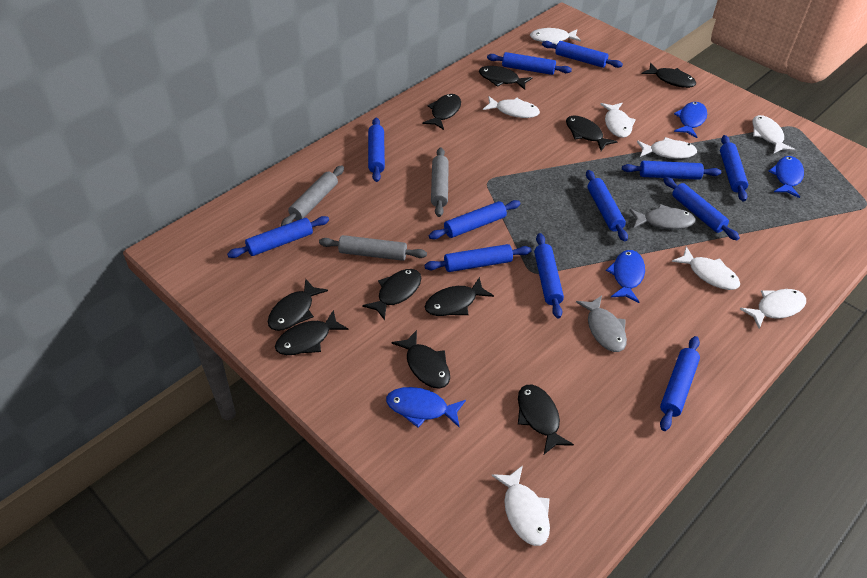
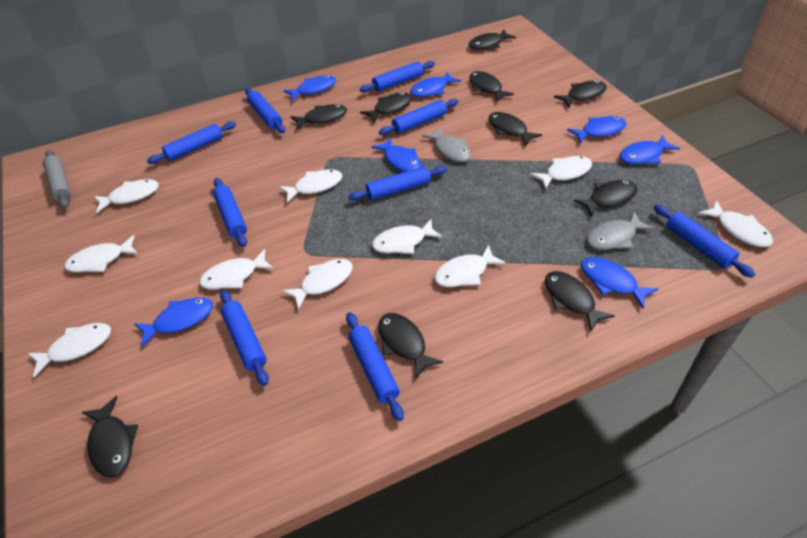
blue fish: [386,387,466,428] [606,250,645,303] [674,102,707,138] [769,156,804,198] = 4 -> [134,297,213,347] [283,75,336,102] [371,137,421,172] [410,72,461,97] [567,116,627,144] [581,257,658,308] [620,135,680,164] = 7
blue rolling pin: [227,216,329,258] [368,118,385,182] [424,244,532,272] [429,200,521,239] [487,52,572,75] [534,233,564,319] [542,41,623,68] [586,170,628,242] [622,161,721,180] [660,336,700,431] [663,177,740,240] [720,135,748,202] = 12 -> [147,121,236,164] [213,178,247,247] [220,290,269,386] [245,88,285,133] [346,312,404,421] [348,166,447,201] [360,61,435,93] [379,99,459,135] [654,204,755,278] = 9
grey rolling pin: [281,165,344,226] [319,235,427,261] [431,147,449,217] = 3 -> [43,150,71,208] = 1
white fish: [483,96,540,118] [491,465,550,546] [530,28,581,45] [600,103,636,138] [637,137,697,159] [672,246,740,290] [740,289,806,329] [752,115,795,154] = 8 -> [28,323,111,377] [64,235,138,273] [93,179,159,213] [199,249,274,290] [279,169,343,203] [282,259,353,310] [372,219,443,254] [434,245,506,287] [530,156,592,190] [699,201,773,247] = 10

